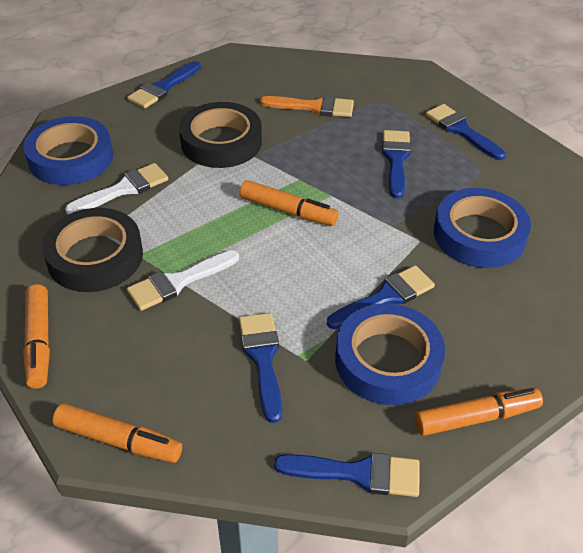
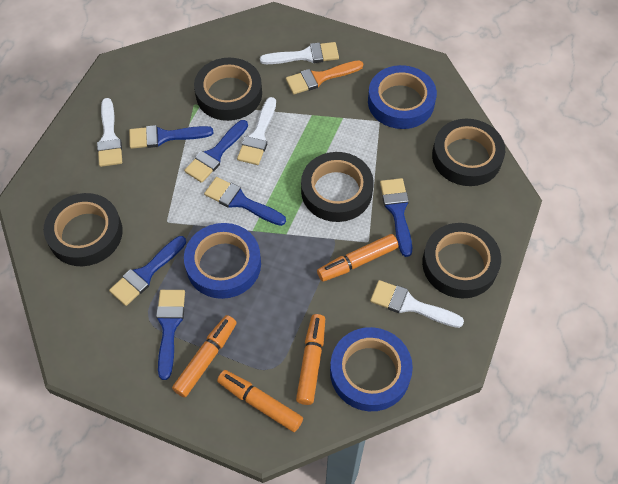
black tape: [42,208,143,292] [179,102,262,168] = 2 -> [44,193,123,266] [194,58,262,121] [301,152,374,222] [422,223,501,298] [432,119,505,186] = 5
white brush: [65,163,168,214] [127,250,239,311] = 2 -> [97,98,122,167] [237,97,276,165] [260,42,339,64] [370,280,464,328] = 4

